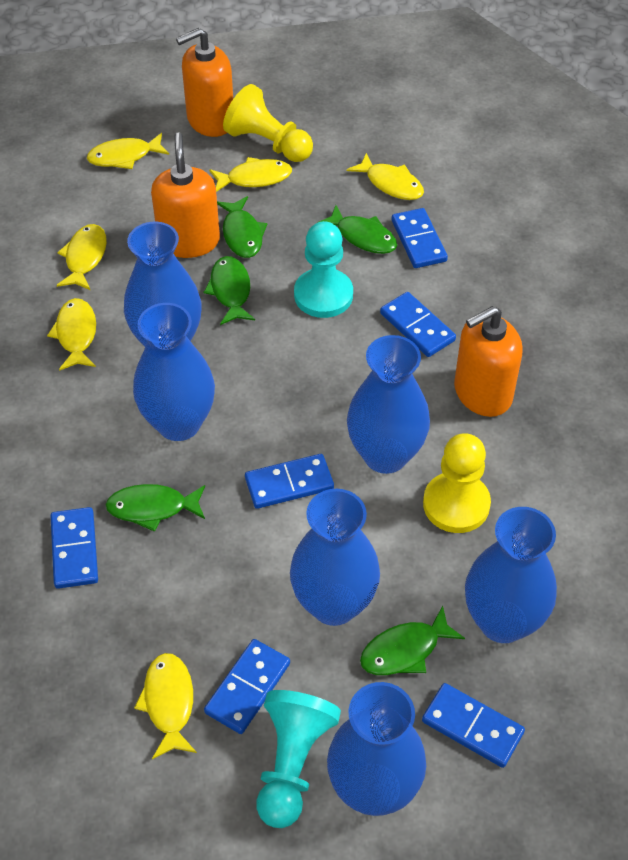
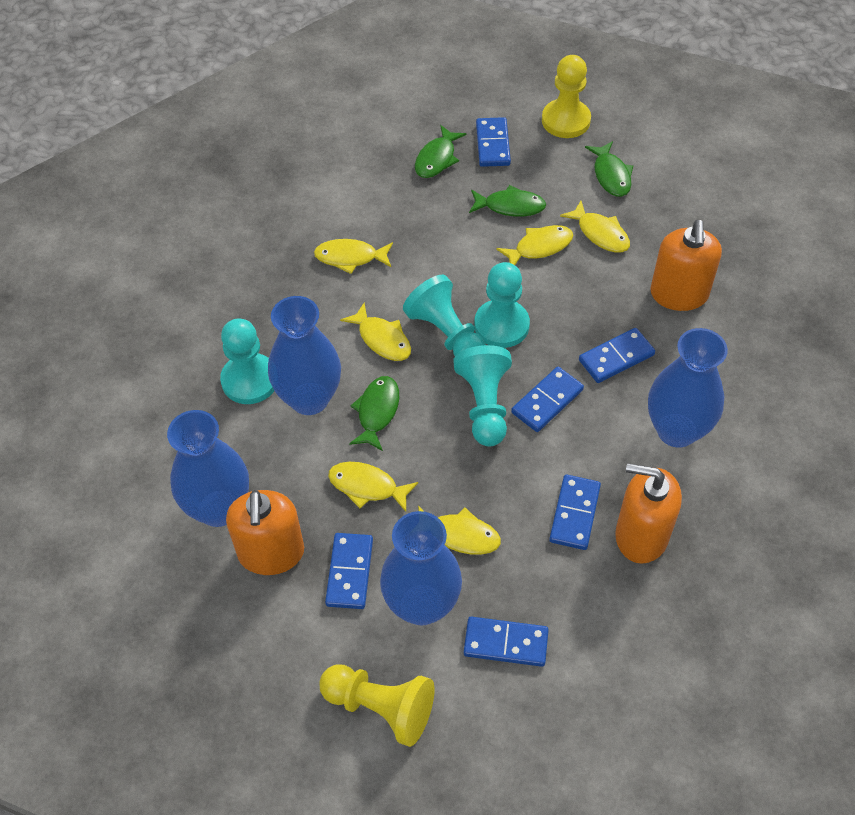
blue vase: [124,222,202,346] [133,303,215,441] [290,489,380,626] [327,682,426,816] [347,335,430,474] [465,507,557,643] = 6 -> [167,410,249,527] [268,296,341,415] [380,511,462,625] [648,328,728,448] = 4
green fish: [105,484,205,532] [203,256,255,325] [217,196,267,258] [317,205,397,254] [360,606,465,675] = 5 -> [349,376,399,451] [415,125,466,178] [469,185,546,217] [585,141,633,197] = 4
turquoise pawn: [256,690,341,828] [294,221,353,318] = 2 -> [220,319,274,404] [403,275,486,356] [453,345,512,447] [474,262,530,348] = 4

